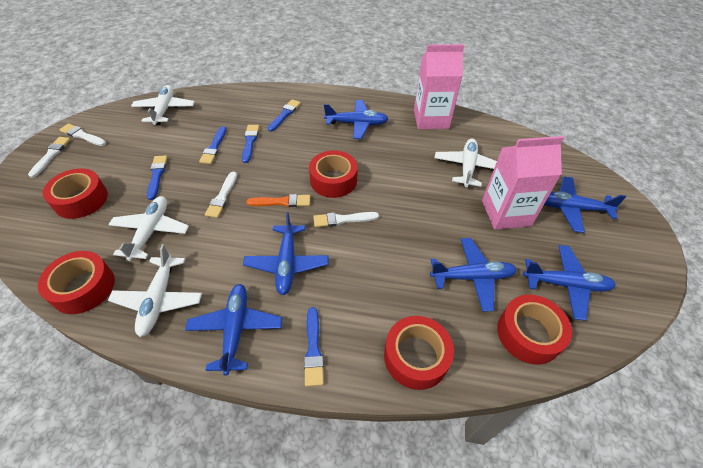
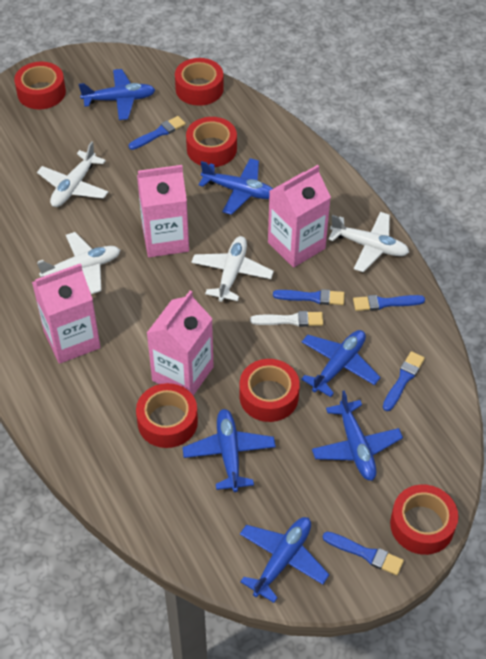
orange brush: [246,194,310,207] = 1 -> none = 0
pink carton: [414,44,464,129] [482,136,564,230] = 2 -> [32,263,101,364] [137,165,189,257] [147,291,214,396] [268,165,331,268] = 4
red tape: [38,251,115,314] [43,168,108,219] [309,150,358,198] [384,316,454,390] [497,295,572,365] = 5 -> [14,62,66,109] [136,383,198,448] [175,58,224,106] [186,117,237,167] [239,359,300,422] [390,485,458,555] = 6
white brush: [28,137,71,178] [59,124,106,146] [205,172,237,218] [313,212,379,227] = 4 -> [250,311,323,327] = 1

